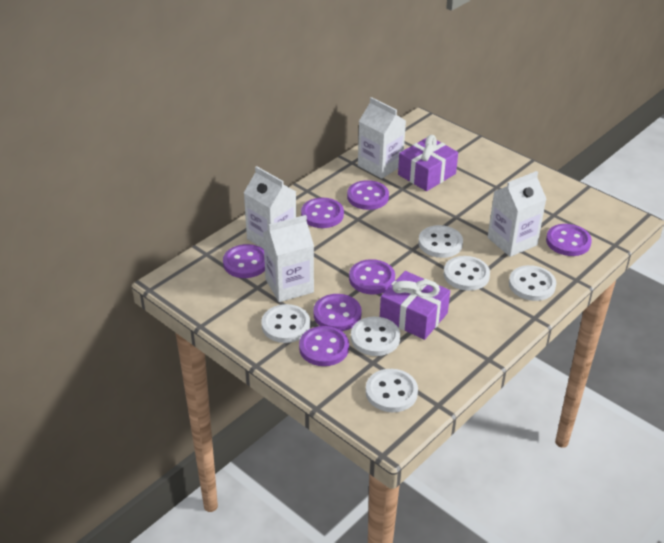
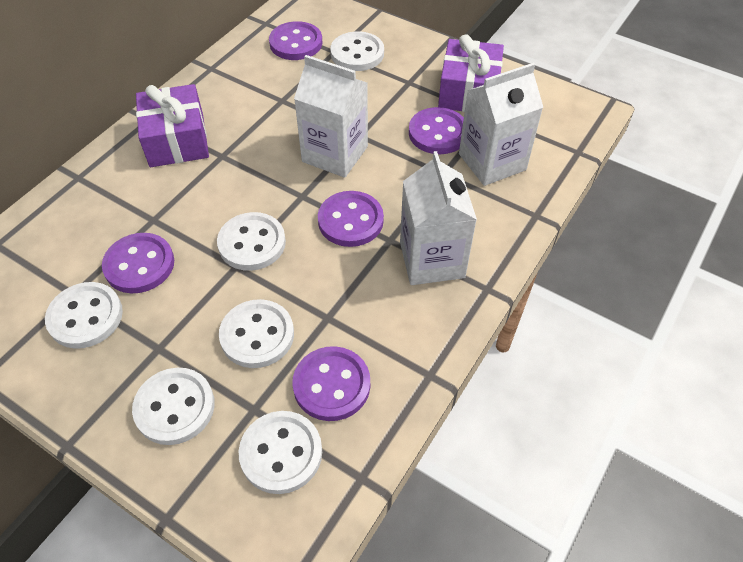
purple button: [223,244,265,278] [299,326,349,366] [301,198,344,228] [313,294,362,331] [347,180,389,210] [349,259,395,295] [546,224,592,256] = 7 -> [102,233,174,293] [269,21,322,60] [292,346,370,421] [318,191,384,247] [409,107,464,154] = 5
white carton: [244,166,296,249] [263,215,314,302] [358,97,406,179] [488,171,546,257] = 4 -> [294,55,368,178] [400,151,477,285] [459,63,543,186] = 3

